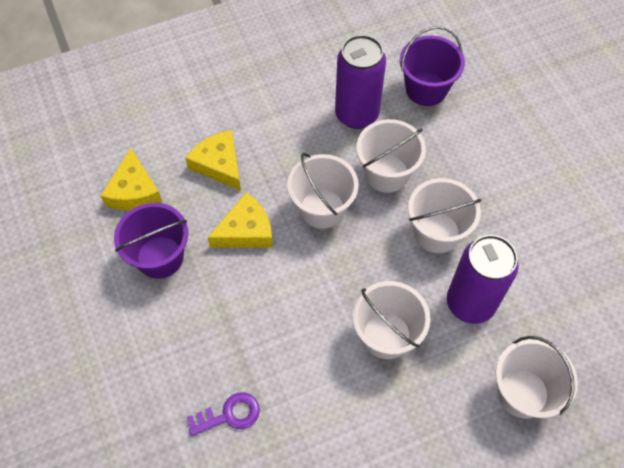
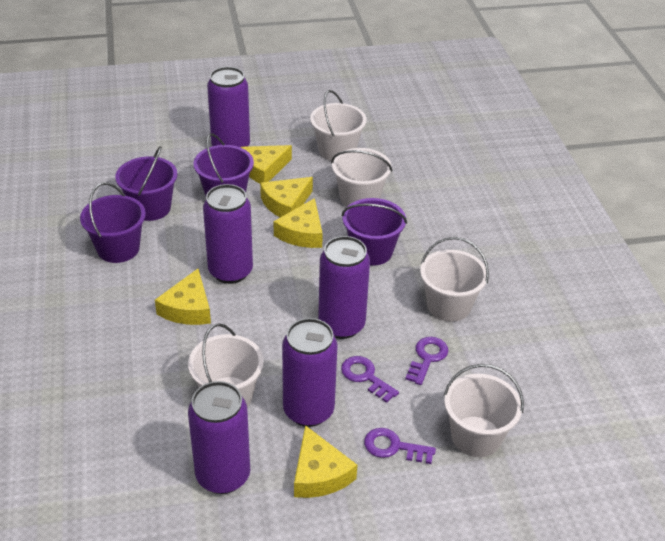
purple bucket: [114,203,188,279] [400,26,465,106] = 2 -> [80,182,146,263] [115,146,177,221] [193,133,254,196] [342,198,407,266] = 4
purple can: [335,35,386,129] [447,235,519,324] = 2 -> [188,381,250,494] [203,184,253,284] [207,67,250,147] [282,318,338,427] [318,236,370,339] = 5
purple key: [186,392,260,436] = 1 -> [341,356,399,403] [364,428,436,464] [405,337,449,385] = 3
yellow cheese: [101,148,162,210] [185,130,241,191] [208,192,273,247] = 3 -> [155,269,211,325] [241,145,292,184] [260,177,313,217] [273,198,323,248] [294,425,357,498] = 5

